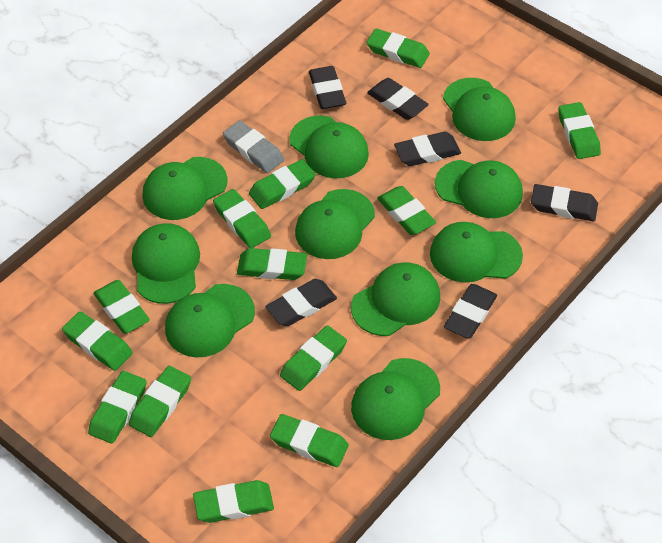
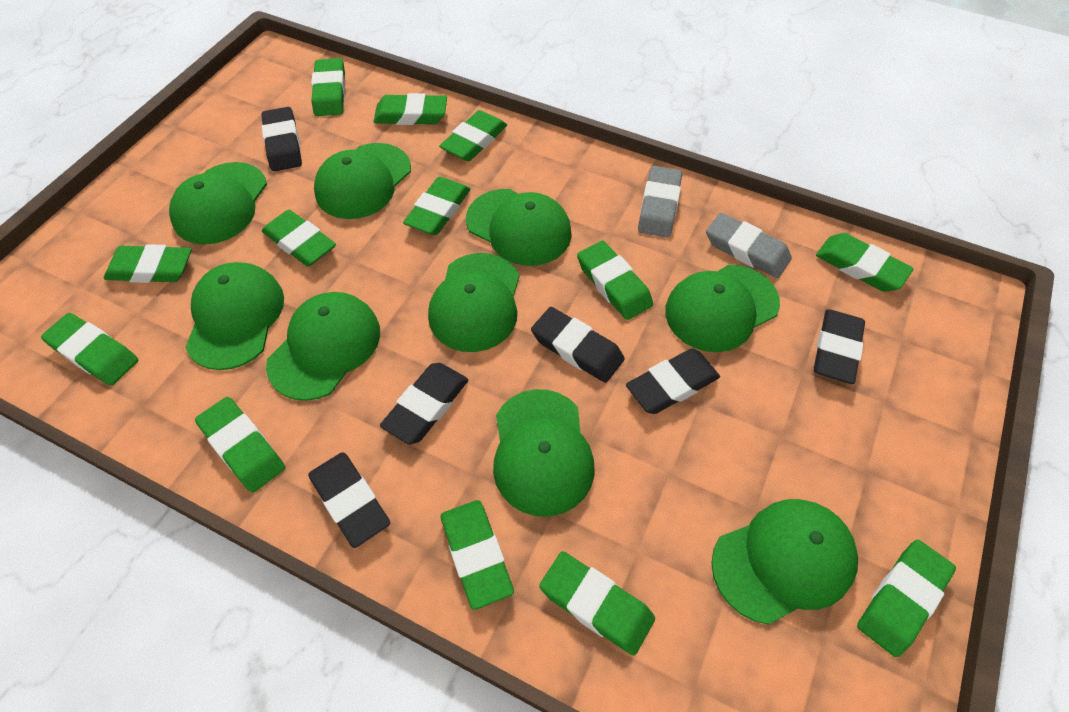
green cap: [132,223,200,304] [142,157,228,220] [165,284,255,357] [289,115,369,178] [295,189,375,259] [351,262,440,336] [351,358,440,440] [430,222,523,283] [435,160,523,218] [443,78,516,141] = 10 -> [169,162,267,244] [185,262,284,370] [266,292,380,401] [314,143,411,219] [428,253,520,352] [466,189,572,266] [493,389,595,517] [665,265,780,352] [711,499,858,625] = 9
grey eraser: [223,120,284,173] = 1 -> [638,166,682,238] [706,213,792,278] = 2

